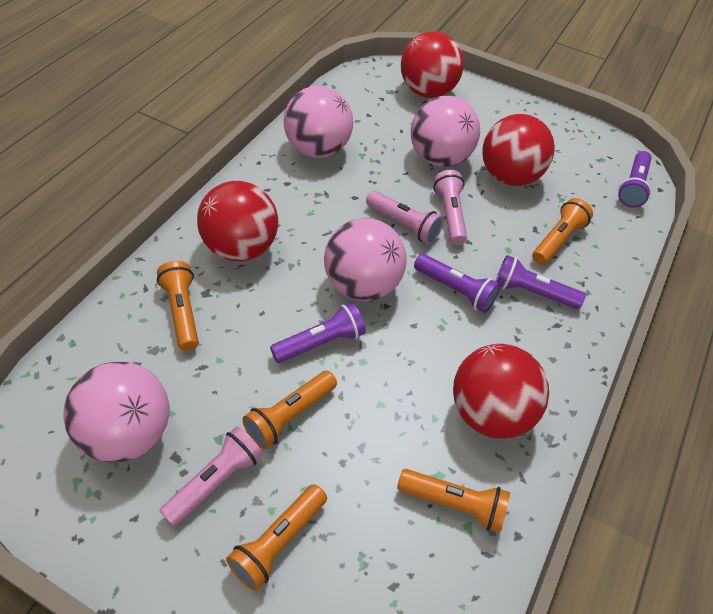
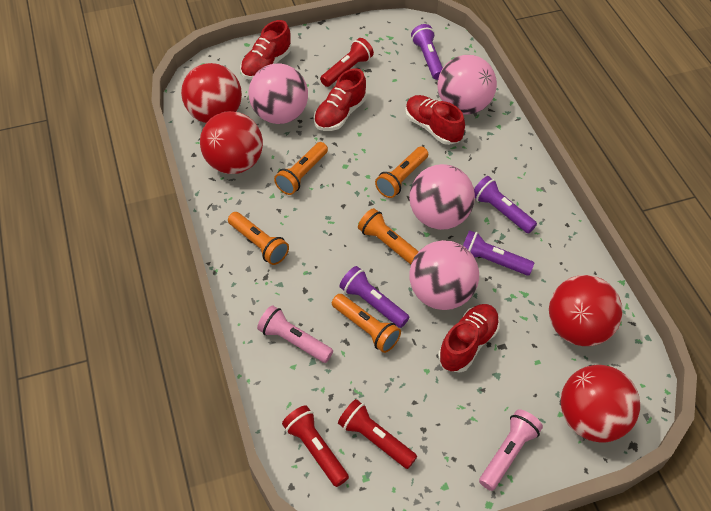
pink flashlight: [160,426,263,526] [366,191,444,244] [433,170,467,245] = 3 -> [257,305,333,363] [479,409,543,491] = 2
red flashlight: none = 0 -> [282,405,349,487] [320,38,374,87] [338,399,417,469] = 3
red shoe: none = 0 -> [240,20,291,80] [314,68,366,131] [405,95,465,145] [438,304,500,373] = 4

